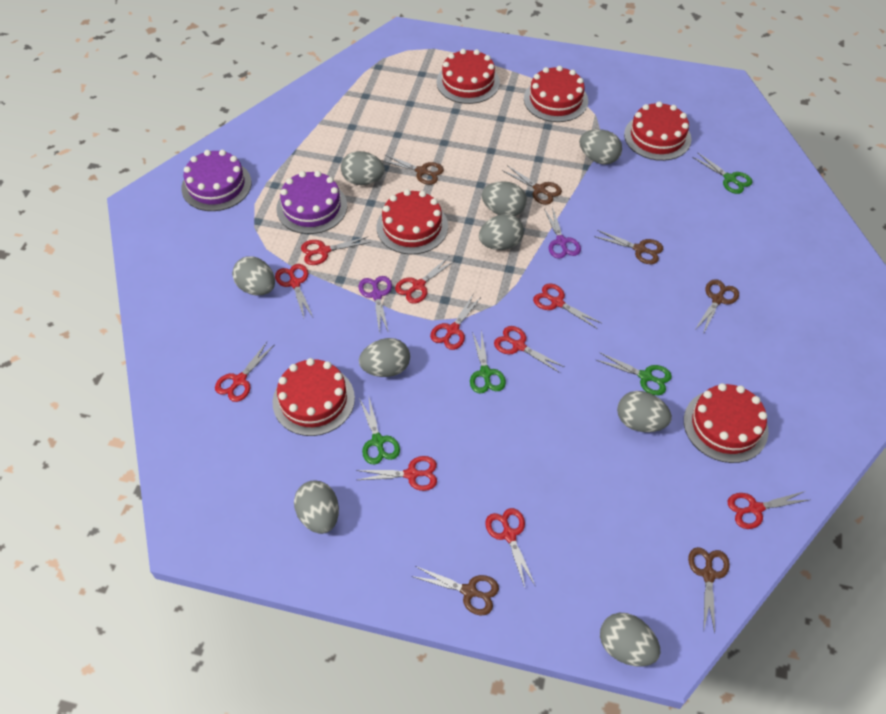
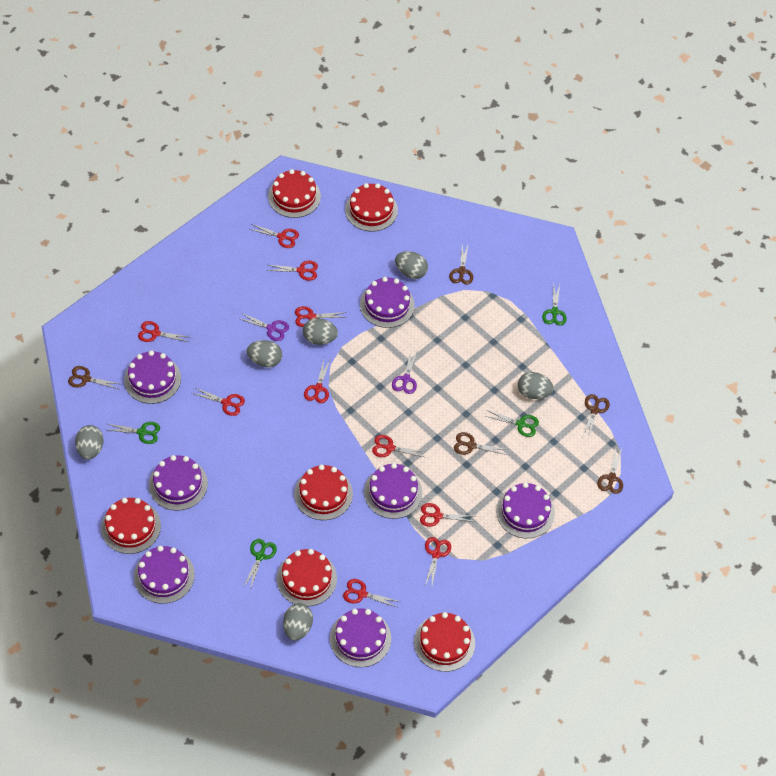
brown scissors: [381,154,444,185] [411,566,499,615] [502,165,562,205] [594,230,663,264] [688,547,730,633] [695,279,739,334] = 6 -> [68,366,120,389] [449,245,473,285] [454,432,509,455] [582,394,610,439] [598,446,623,494] = 5
grey egg: [232,256,275,295] [294,480,339,534] [341,151,385,185] [359,338,410,377] [479,214,524,250] [482,181,527,216] [579,129,622,164] [600,613,660,667] [617,391,672,432] = 9 -> [75,425,104,460] [247,340,282,367] [283,603,313,641] [303,318,338,345] [395,251,428,279] [518,372,553,399] = 6
purple cake: [181,150,252,211] [276,171,347,234] = 2 -> [124,350,181,404] [134,546,195,604] [149,455,208,511] [330,608,391,667] [360,277,415,328] [364,463,422,519] [496,482,555,538] = 7

